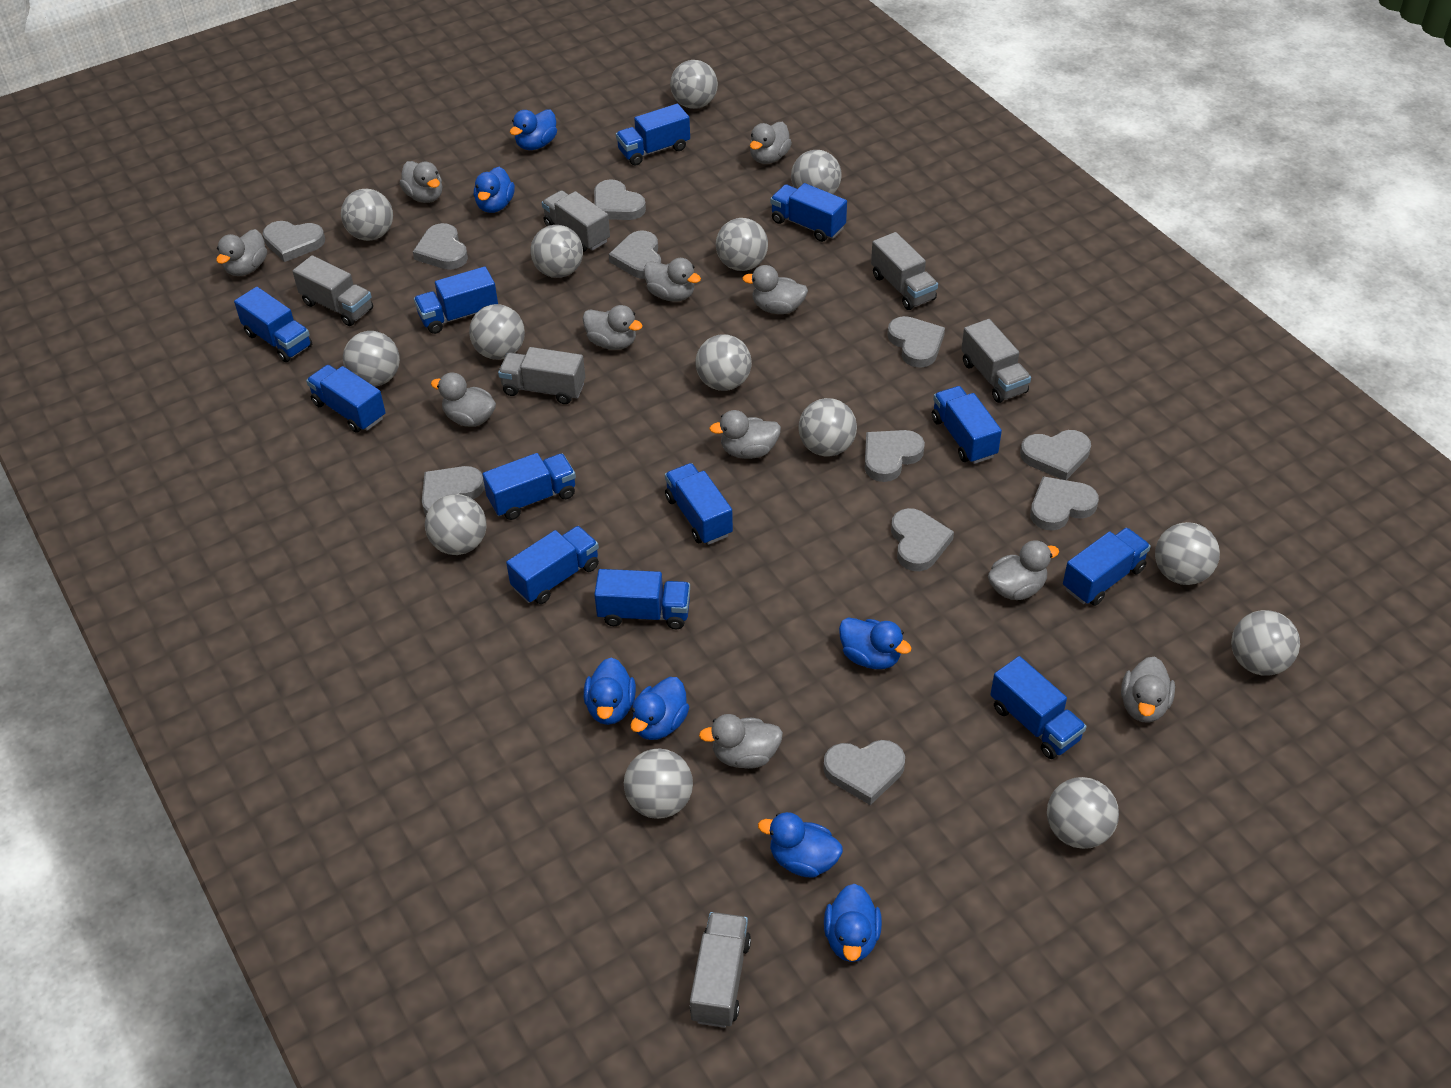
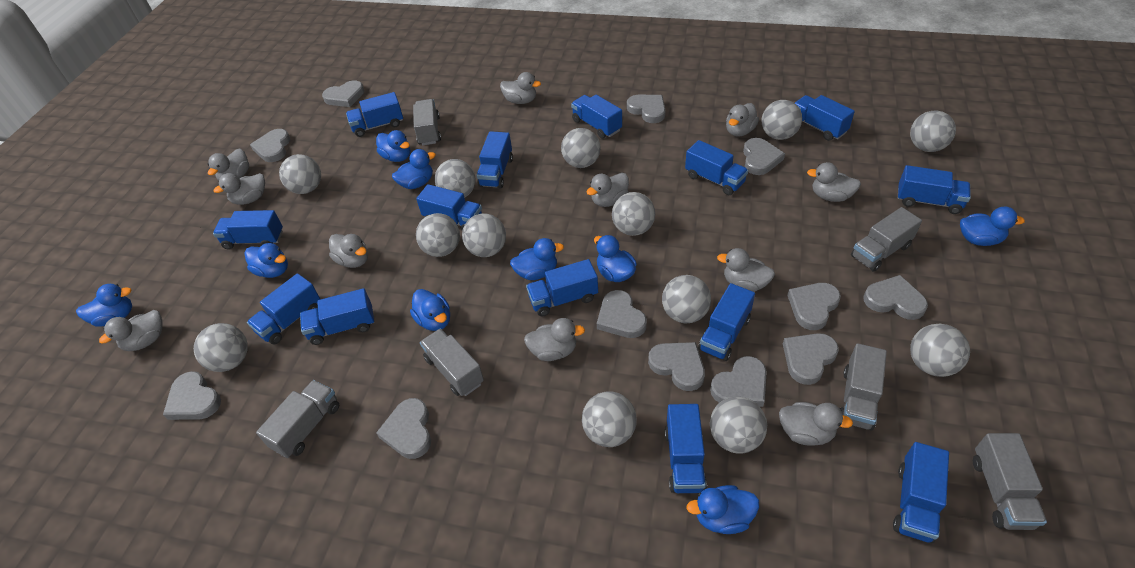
blue duck: [474,167,515,213] [510,109,557,150] [584,658,636,725] [630,677,689,740] [758,812,843,878] [824,884,882,962] [839,617,912,669] = 7 -> [76,284,132,327] [245,243,288,278] [376,130,410,162] [392,149,436,189] [410,289,450,331] [510,238,564,280] [594,235,637,282] [686,485,759,534] [960,207,1025,246] = 9
blue truck: [234,287,312,362] [306,365,386,433] [414,266,498,334] [482,453,576,520] [506,526,599,604] [594,569,690,629] [616,104,690,166] [665,463,733,545] [770,183,847,242] [932,386,1002,464] [990,656,1086,759] [1063,527,1151,606] = 12 -> [213,210,283,250] [247,273,321,345] [300,288,374,345] [346,92,403,137] [416,184,482,231] [476,131,513,188] [526,259,598,317] [571,95,622,138] [665,404,707,493] [685,140,748,195] [698,283,755,361] [795,95,855,141] [893,442,949,543] [898,165,971,214] = 14
grey ball: [341,189,393,241] [343,331,400,387] [425,494,486,555] [469,304,525,360] [530,225,583,278] [624,749,693,819] [670,60,718,109] [695,335,752,391] [716,218,768,271] [791,150,842,194] [798,398,857,457] [1047,777,1119,849] [1155,522,1220,585] [1231,610,1300,675] = 14 -> [194,323,248,372] [279,154,321,194] [416,213,460,257] [435,159,476,198] [462,213,506,257] [561,128,601,168] [582,391,637,447] [612,192,655,236] [662,275,711,323] [710,397,767,454] [761,100,802,140] [910,111,956,152] [910,323,970,377] = 13
grey heart: [263,221,325,262] [413,223,468,270] [422,466,484,515] [594,179,646,220] [609,231,661,279] [823,740,905,805] [865,430,925,482] [887,316,945,368] [891,508,954,571] [1020,430,1091,480] [1030,476,1099,531] = 11 -> [163,371,221,420] [250,129,290,162] [322,80,364,107] [376,398,431,459] [597,290,647,338] [627,95,665,123] [648,342,705,391] [710,356,767,407] [743,138,785,175] [783,333,839,385] [787,283,841,330] [863,275,928,320] = 12

